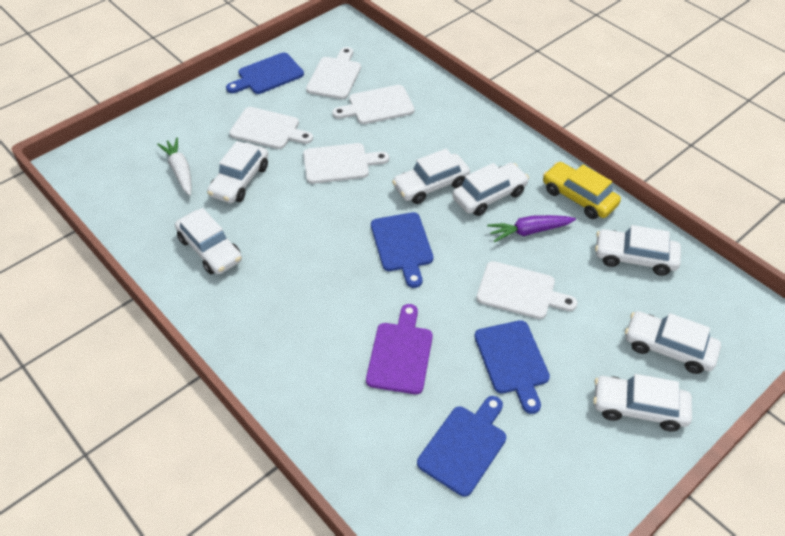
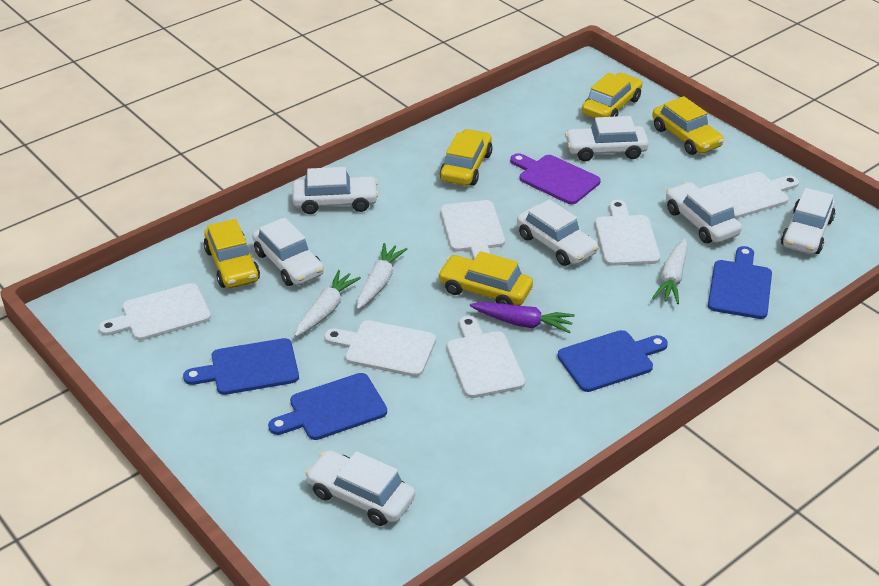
white carrot: [157,138,192,196] = 1 -> [295,270,361,337] [357,243,407,309] [652,238,688,304] = 3
white cutting board: [229,107,313,149] [303,143,389,184] [306,47,361,99] [332,85,414,124] [476,261,577,319] = 5 -> [99,283,211,340] [324,320,436,377] [440,200,505,260] [447,316,525,398] [595,200,660,266] [710,172,799,219] = 6
yellow car: [543,162,621,219] = 1 -> [204,219,260,288] [438,251,533,306] [440,129,493,186] [582,73,642,118] [652,96,724,155] = 5

